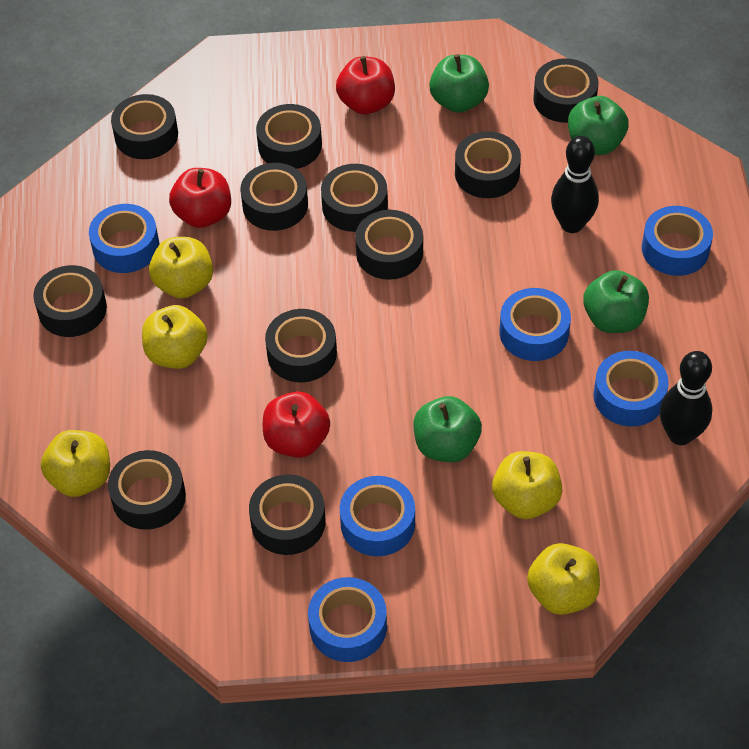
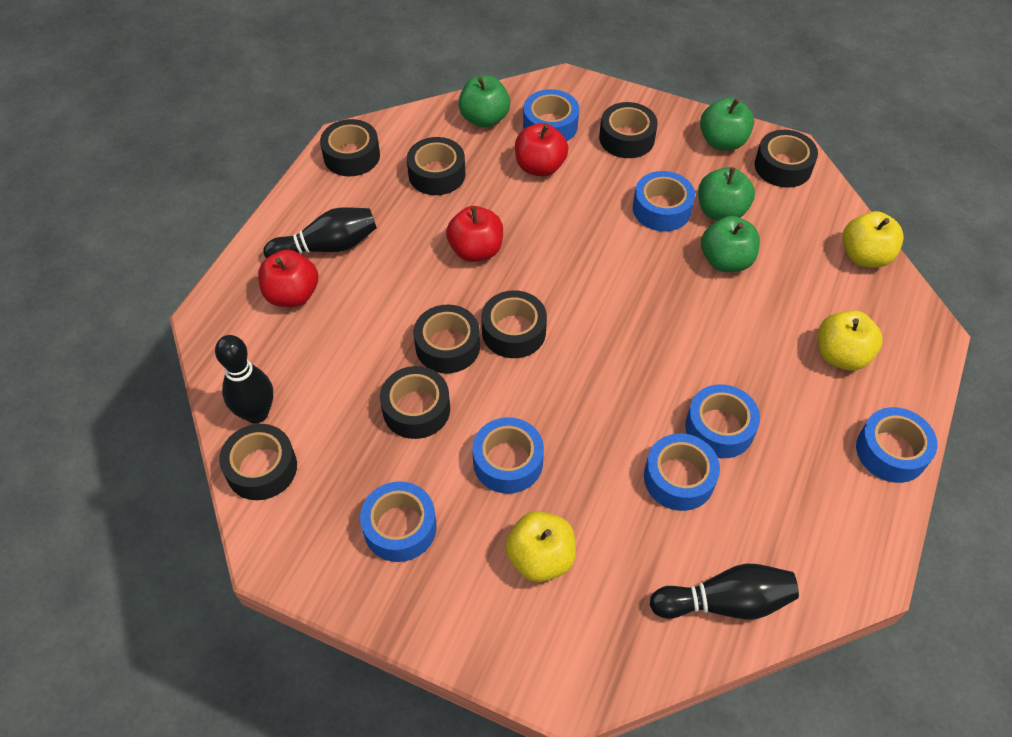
black bowling pin: [551,136,599,233] [660,351,712,445] = 2 -> [215,335,273,424] [264,207,377,258] [650,563,799,620] = 3
black tape: [33,265,107,337] [108,450,186,530] [111,94,178,159] [240,163,308,231] [249,474,326,555] [256,104,322,169] [265,309,337,382] [321,164,388,232] [355,210,423,280] [455,131,521,198] [533,58,599,123] = 11 -> [219,424,297,500] [320,119,380,176] [380,366,450,439] [407,137,466,195] [414,305,480,373] [481,290,547,358] [599,102,658,158] [755,130,818,188] = 8
blue tape: [89,204,159,273] [308,577,387,662] [340,476,415,556] [499,288,571,361] [593,351,669,427] [642,206,713,276] = 6 -> [360,481,437,562] [472,417,544,494] [523,89,579,141] [633,171,695,231] [644,434,720,511] [685,384,760,458] [856,407,937,483] = 7
yellow apple: [41,430,110,497] [142,305,208,369] [149,237,213,298] [492,451,562,519] [527,543,600,615] = 5 -> [505,511,576,582] [818,310,883,371] [842,211,904,268] = 3

